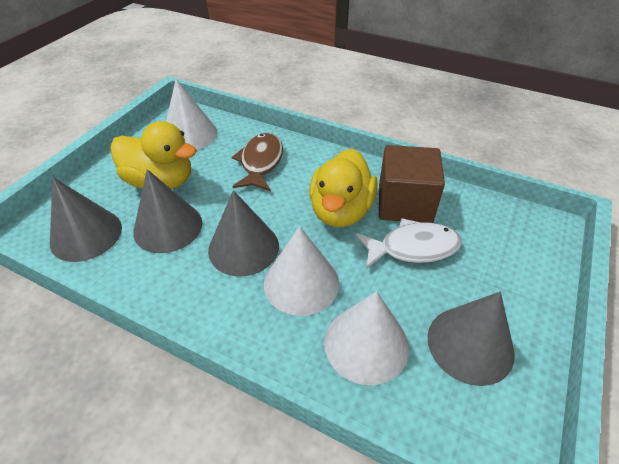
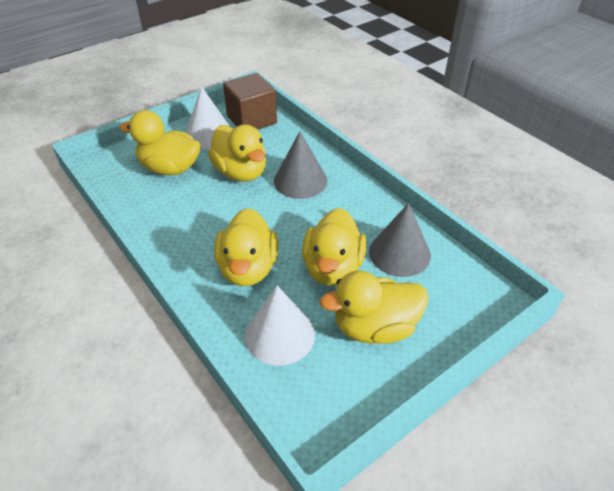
brown fish: [232,133,283,191] = 1 -> none = 0
grey cone: [50,177,122,262] [133,169,202,253] [208,190,279,277] [427,292,515,386] = 4 -> [274,131,327,199] [369,203,431,277] = 2
white cone: [166,79,217,150] [264,226,339,316] [324,291,409,385] = 3 -> [185,86,230,150] [245,286,315,366] = 2
white fish: [356,218,462,269] = 1 -> none = 0
yellow duck: [110,121,197,189] [309,148,378,227] = 2 -> [120,110,201,175] [208,124,266,181] [214,208,278,286] [302,208,366,285] [320,271,428,344] = 5

